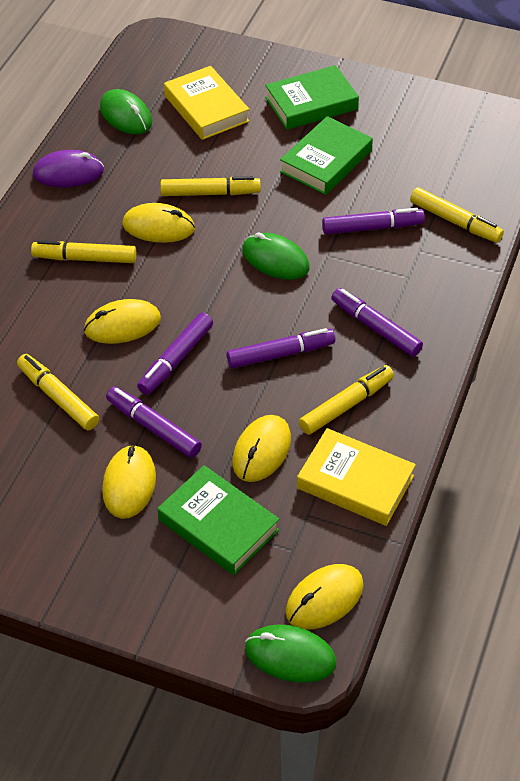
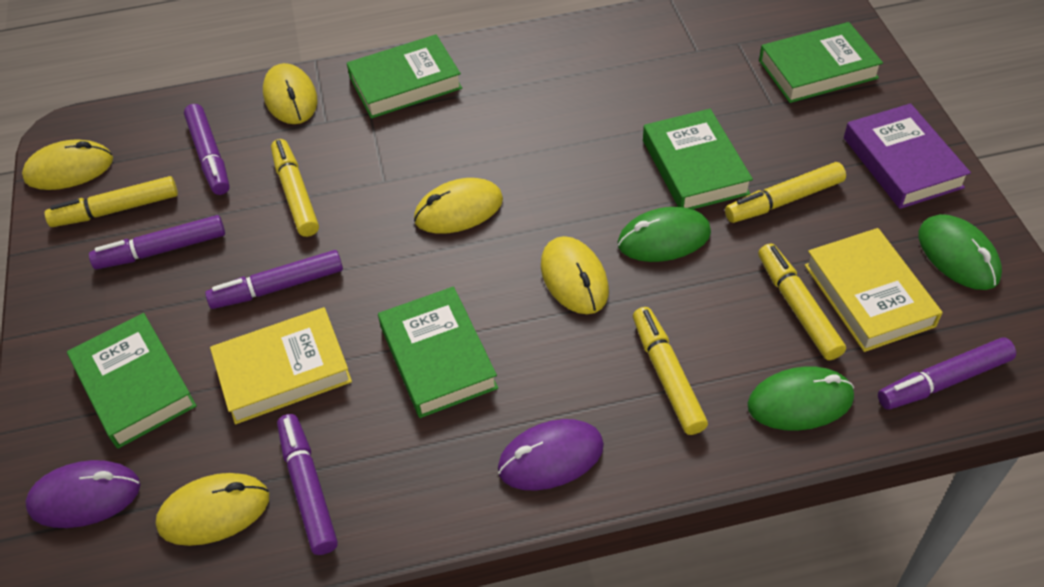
green book: [157,465,279,575] [265,65,359,130] [280,116,373,195] = 3 -> [67,313,197,449] [347,34,462,119] [378,286,498,418] [643,109,753,209] [759,22,883,103] = 5
purple book: none = 0 -> [844,103,971,209] = 1
purple mouse: [33,150,104,188] = 1 -> [25,460,140,528] [498,419,604,491] = 2

